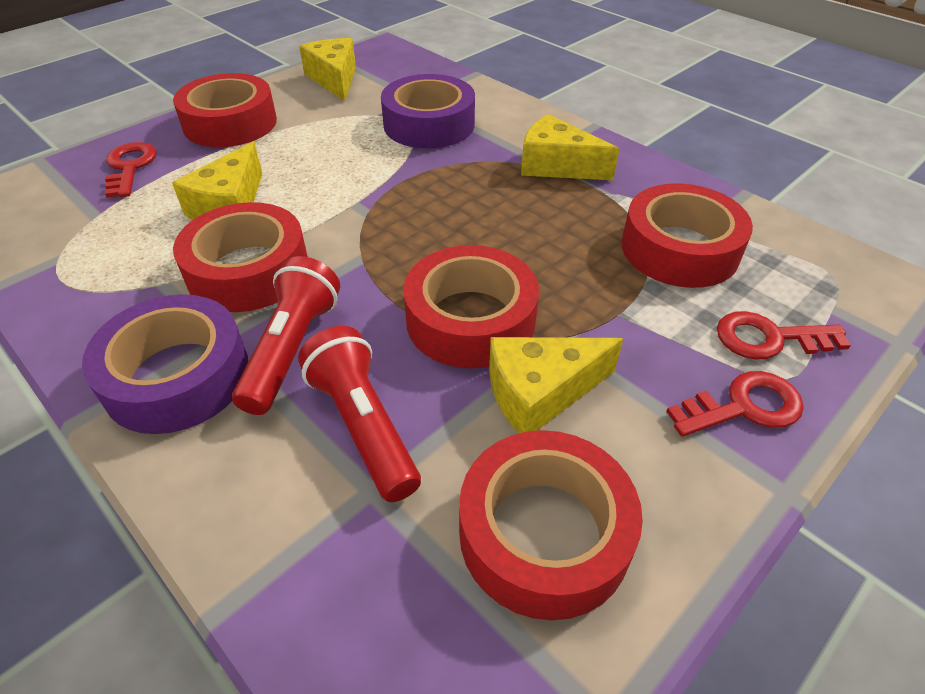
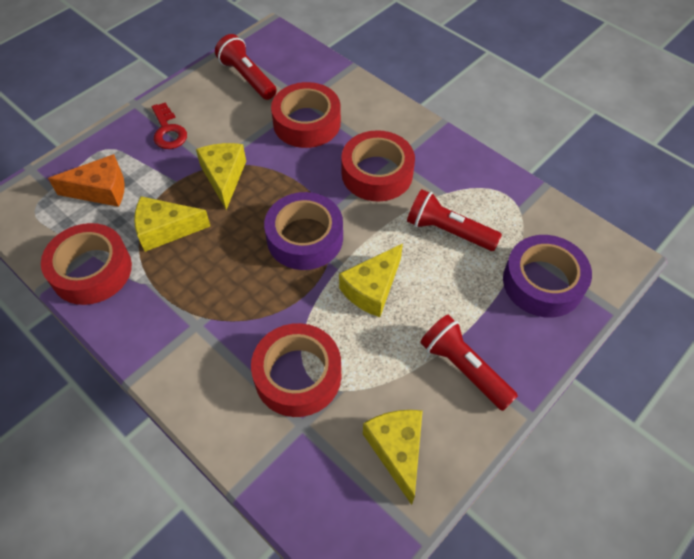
orange cheese: none = 0 -> [48,154,125,207] = 1
red flashlight: [232,256,340,415] [298,326,421,502] = 2 -> [215,34,277,100] [407,189,502,251] [420,315,518,411] = 3
red key: [105,142,157,198] [666,371,804,437] [717,311,851,360] = 3 -> [151,102,187,149] = 1
red tape: [173,73,277,147] [173,202,308,312] [403,245,539,368] [459,430,643,620] [622,183,753,288] = 5 -> [41,223,132,305] [251,323,341,417] [271,82,341,148] [341,130,415,201] = 4

